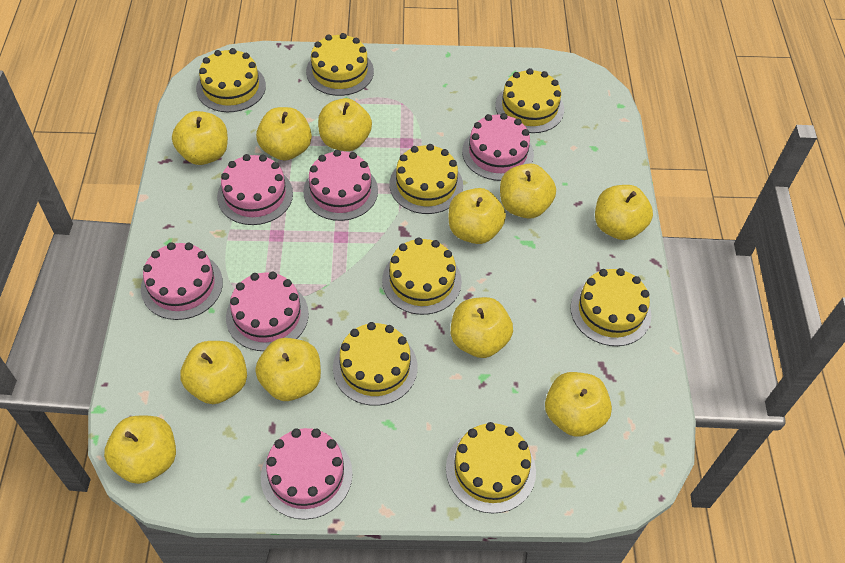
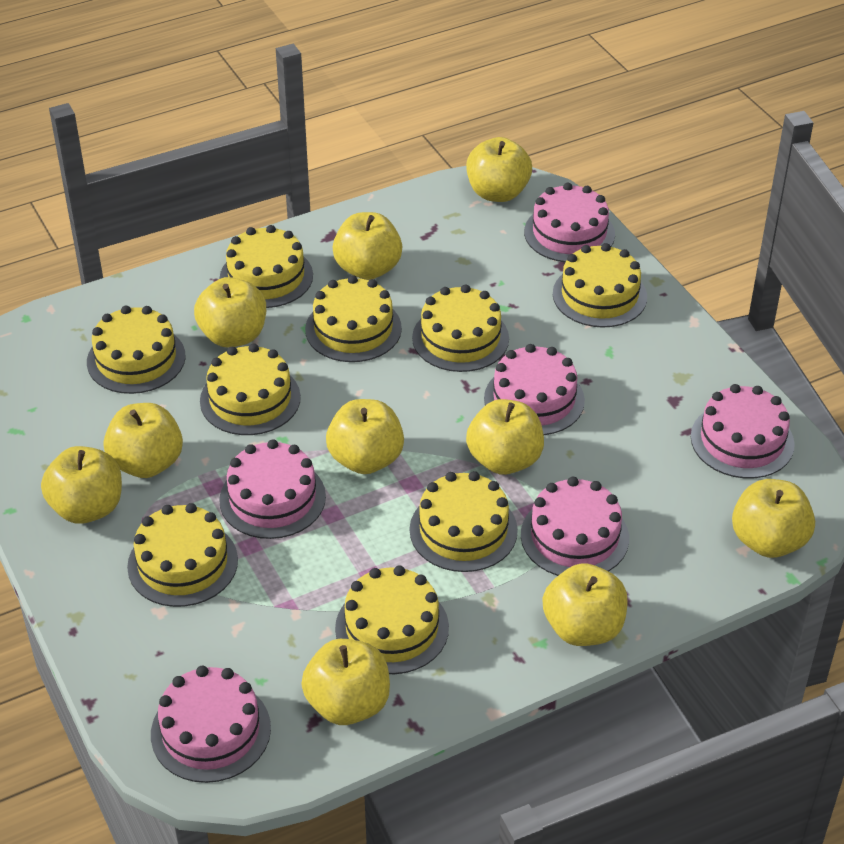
yellow apple: [104,416,176,484] [172,111,228,165] [180,341,247,404] [255,338,321,401] [256,107,312,161] [318,98,372,151] [449,188,506,244] [451,297,513,358] [500,163,556,219] [545,372,612,437] [595,185,653,240] = 11 -> [41,446,122,524] [103,403,183,478] [194,277,266,348] [301,639,390,725] [326,399,404,474] [332,212,402,280] [466,137,532,202] [466,399,544,475] [543,563,628,646] [732,479,815,558] = 10
yellow cake: [196,48,266,112] [306,33,374,96] [333,322,418,406] [382,238,462,315] [390,144,463,214] [446,422,536,513] [495,68,564,133] [570,268,651,346] = 8 -> [87,306,185,394] [127,503,238,607] [200,343,301,435] [220,225,313,308] [305,275,402,362] [335,565,449,674] [409,471,518,572] [412,285,509,372] [553,243,647,328] = 9

